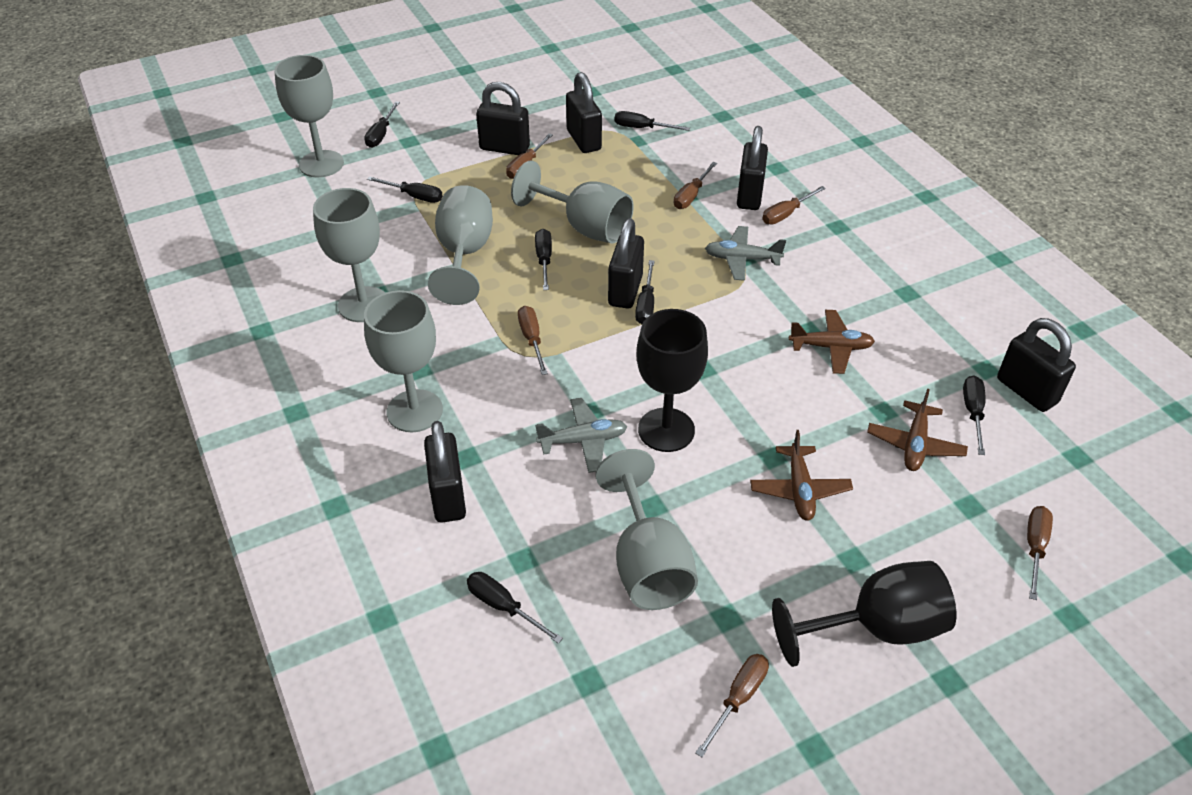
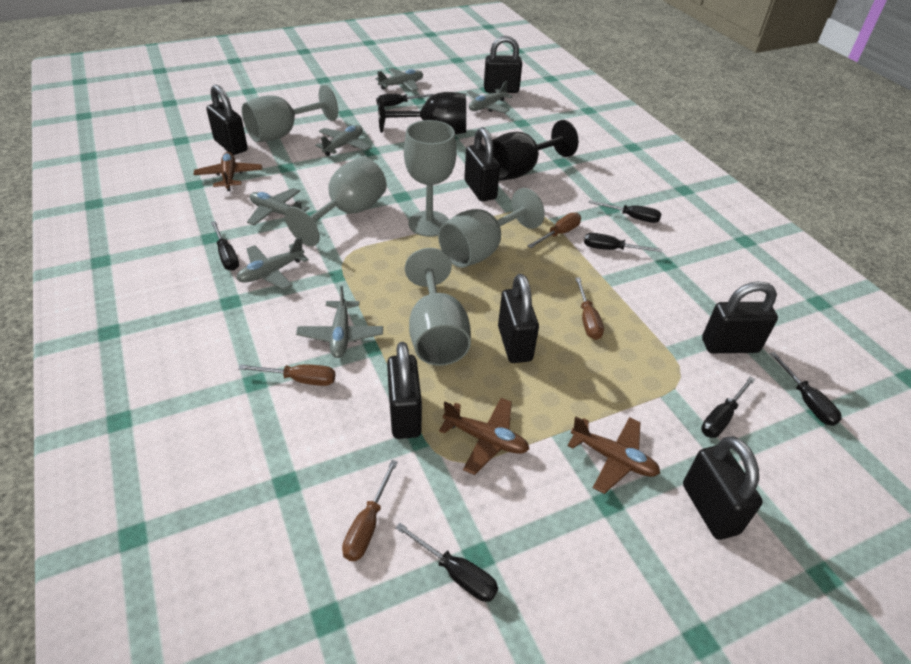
black padlock: [424,421,466,523] [476,82,530,155] [566,72,602,153] [608,218,644,309] [737,126,768,210] [997,318,1076,412] = 6 -> [206,84,248,155] [387,342,422,439] [464,127,500,201] [484,36,522,93] [498,274,539,363] [683,436,763,540] [702,281,778,353] = 7
brown screwdriver: [506,133,553,179] [518,306,548,375] [674,162,717,209] [695,654,769,757] [762,186,826,224] [1027,506,1053,600] = 6 -> [238,364,335,386] [342,460,398,561] [528,212,581,248] [575,278,604,340] = 4
grey goblet: [274,55,344,177] [313,188,385,322] [364,290,443,432] [428,185,493,305] [511,161,634,244] [595,449,698,610] = 6 -> [242,85,338,142] [285,157,387,246] [404,120,456,237] [405,248,471,366] [438,188,545,268] = 5
grey plane: [535,398,627,473] [705,226,786,281] = 2 -> [237,237,309,290] [247,188,309,225] [296,286,383,358] [315,125,370,156] [375,68,423,91] [465,81,513,113] = 6

